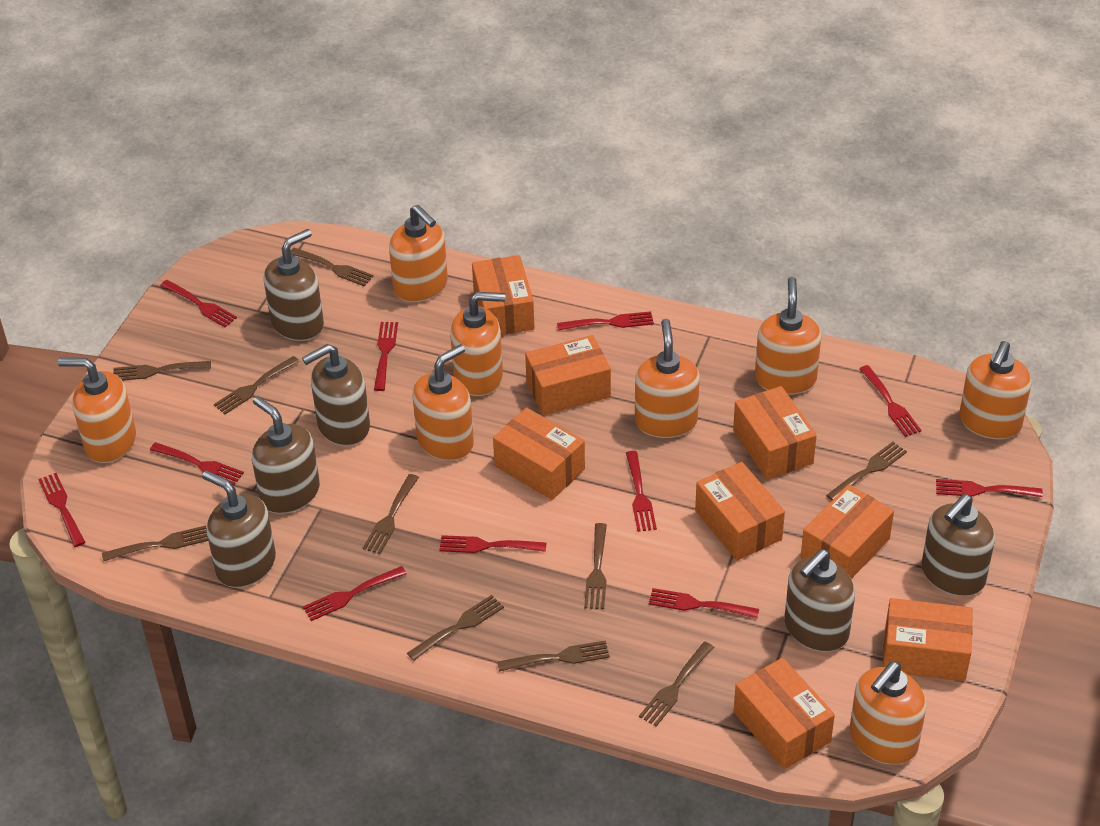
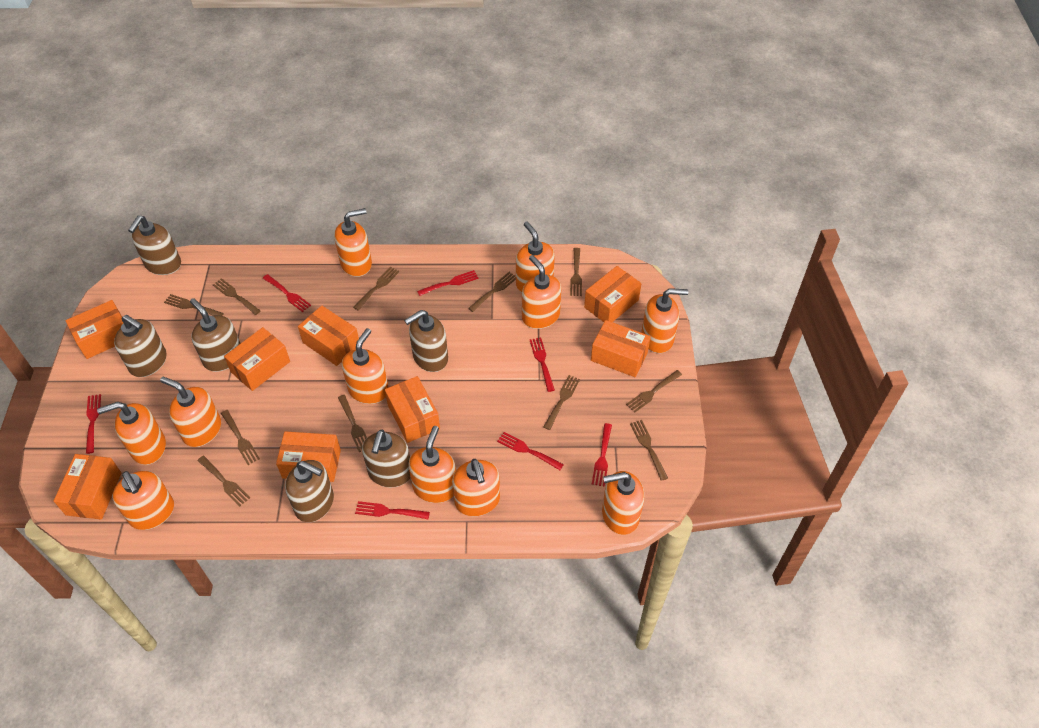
brown fork: [102,526,208,561] [113,361,211,381] [214,356,300,414] [291,248,374,286] [363,474,419,554] [407,595,504,661] [497,640,610,672] [584,523,607,609] [639,642,714,727] [826,442,907,500] = 10 -> [164,294,224,316] [197,456,250,507] [213,278,261,315] [221,410,260,465] [338,395,367,452] [353,267,399,310] [468,272,516,312] [543,375,580,430] [570,248,582,296] [626,370,682,413] [630,420,668,481] = 11
orange soap dispenser: [58,358,136,463] [389,205,448,302] [412,344,474,461] [450,292,505,396] [635,319,700,438] [755,277,822,395] [850,661,926,765] [959,341,1032,439] = 8 -> [97,402,166,465] [112,471,174,530] [160,377,221,447] [334,208,372,277] [342,328,389,404] [408,426,456,503] [452,459,500,516] [516,222,555,292] [522,255,561,329] [602,471,644,535] [641,288,688,353] = 11
red fork: [38,473,85,547] [150,442,244,485] [160,280,237,327] [303,566,407,621] [374,322,398,391] [439,535,546,553] [557,311,654,331] [626,451,657,532] [649,588,759,618] [860,365,922,437] [936,479,1043,497] = 11 -> [86,394,101,454] [263,274,311,312] [355,501,430,519] [417,270,478,296] [497,432,564,470] [529,337,555,392] [592,423,612,487] = 7

